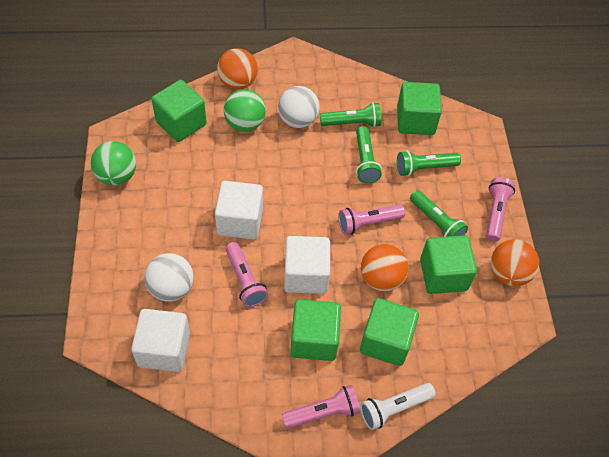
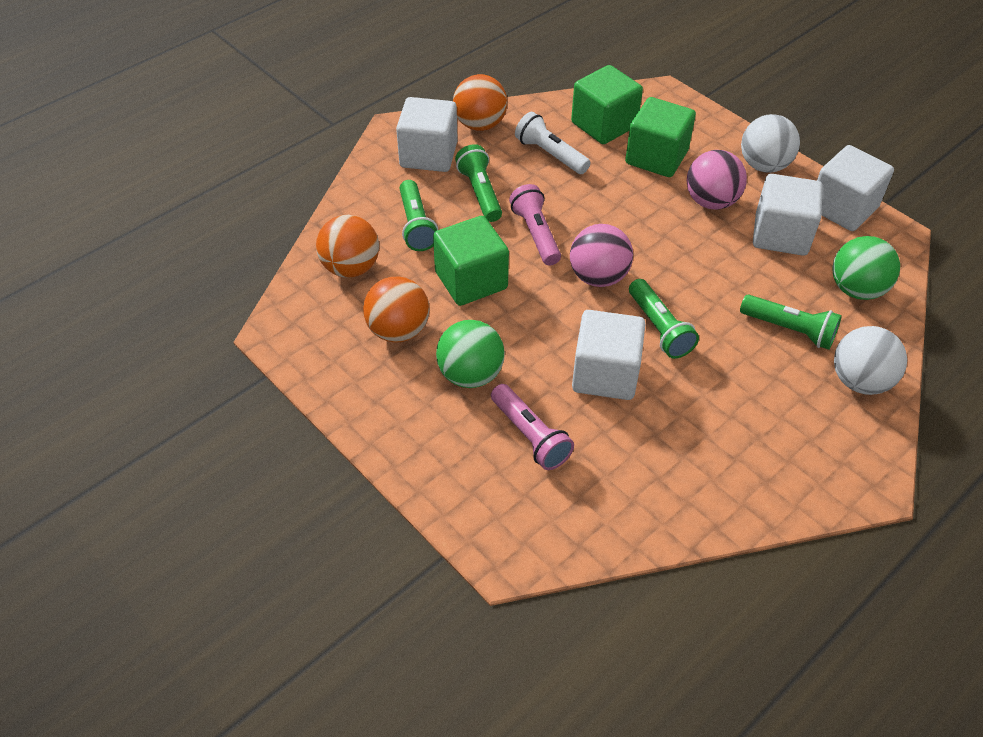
green cube: [151,80,207,142] [290,299,341,361] [360,298,419,366] [397,82,442,135] [420,235,477,294] = 5 -> [433,216,509,306] [571,65,643,144] [625,97,696,177] = 3
pink ball: none = 0 -> [570,224,633,287] [687,150,747,210] = 2
pink flashlight: [225,242,268,307] [282,385,360,429] [338,204,405,235] [486,177,515,242] = 4 -> [491,384,574,470] [509,184,561,265] = 2
white cube: [131,309,190,372] [215,181,263,240] [284,236,330,294] = 3 -> [396,97,458,172] [572,310,645,400] [753,174,823,256] [817,145,894,231] = 4

